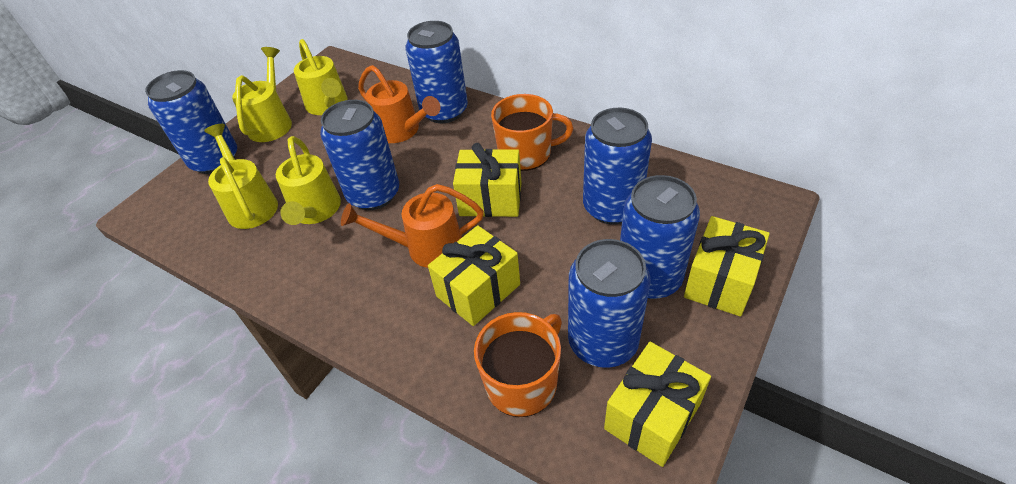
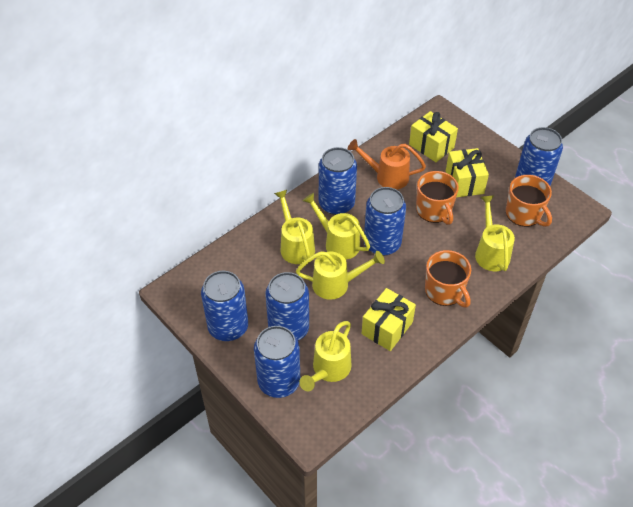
orange mug: [474,312,562,417] [491,94,573,171] = 2 -> [416,171,459,225] [425,250,471,308] [506,175,552,227] = 3
orange watering can: [341,184,484,268] [358,65,440,143] = 2 -> [348,139,426,190] = 1
yellow gift: [428,225,520,326] [453,143,522,217] [604,342,711,467] [684,216,770,317] = 4 -> [362,288,416,351] [409,111,458,162] [446,148,489,197] = 3
yellow watering can: [204,124,278,229] [232,47,292,142] [276,136,341,225] [294,39,348,115] = 4 -> [274,190,315,264] [296,251,385,300] [299,321,352,391] [303,193,370,260] [475,195,515,271] = 5

